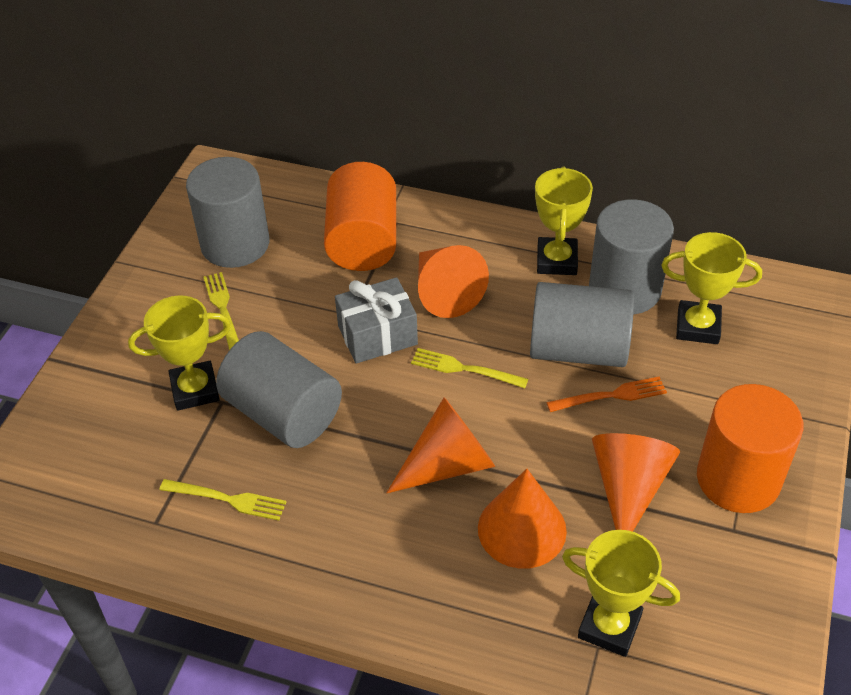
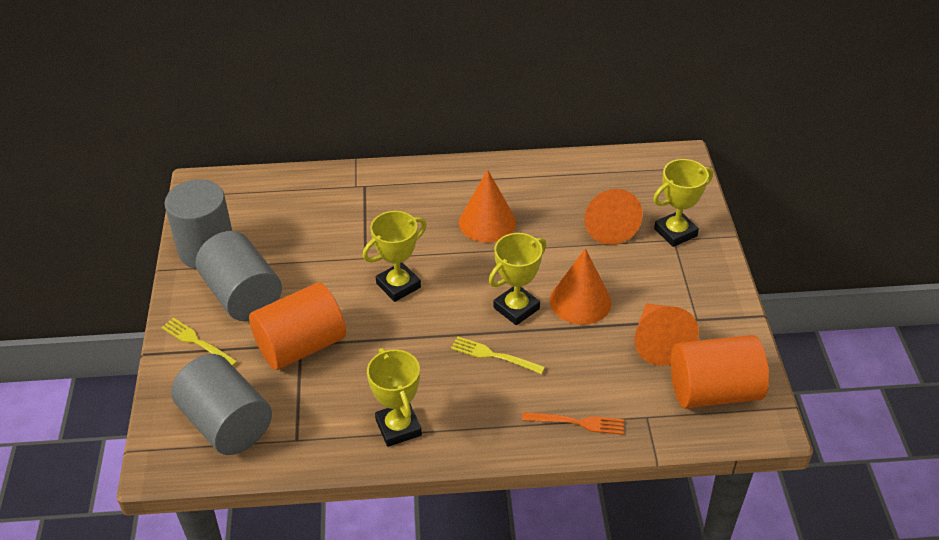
grey cylinder: [186,157,269,268] [216,331,342,448] [530,282,634,367] [589,199,674,315] = 4 -> [164,179,232,269] [171,354,272,455] [196,231,282,321] = 3
grey gift: [335,277,418,364] = 1 -> none = 0
yellow fork: [159,479,286,521] [203,272,239,350] [411,348,528,388] = 3 -> [161,318,238,366] [451,336,545,374] = 2

